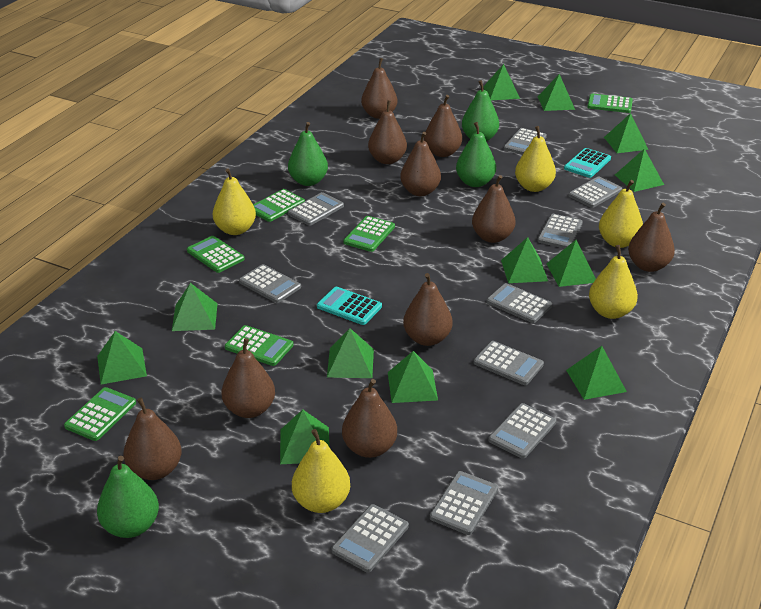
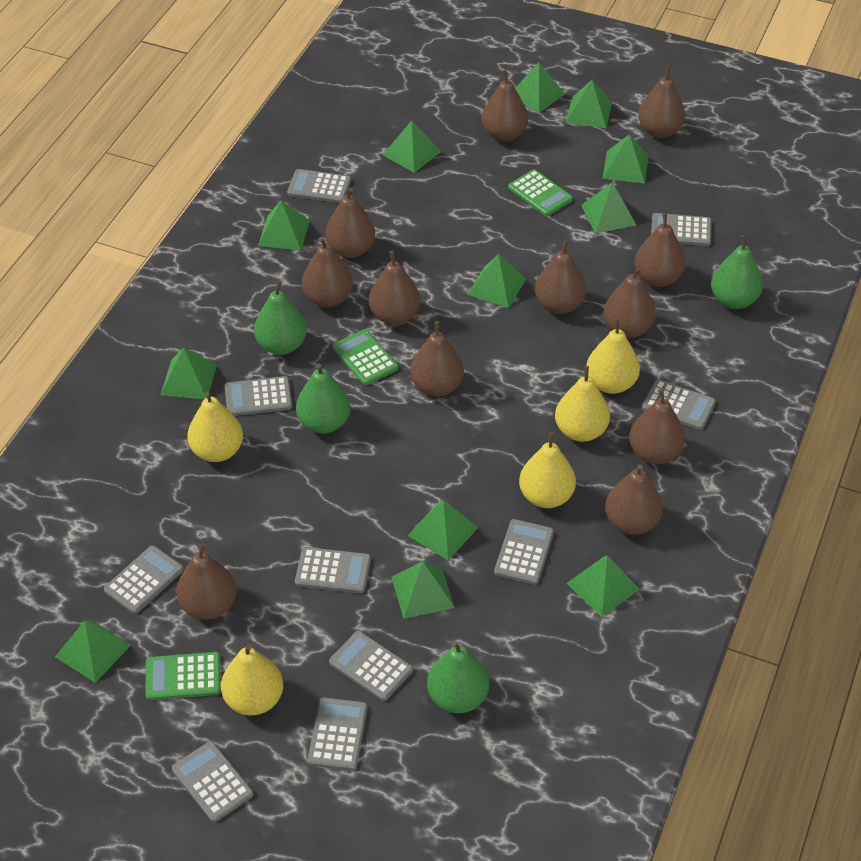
brown pear: [123,398,182,480] [221,338,275,418] [342,379,397,458] [361,58,397,119] [368,100,407,164] [400,132,441,196] [403,273,453,346] [424,95,462,157] [472,175,516,243] [628,203,675,272] = 10 -> [176,543,237,620] [302,237,353,308] [326,188,375,258] [369,251,420,325] [410,321,464,396] [482,70,528,141] [535,240,586,314] [603,267,656,338] [605,464,663,535] [629,389,685,464] [634,213,685,287] [638,66,685,138] = 12
green calculator: [64,387,136,441] [187,236,245,273] [225,325,294,366] [253,189,305,222] [343,216,395,252] [587,94,633,113] = 6 -> [145,652,221,700] [332,329,398,385] [508,169,573,216] = 3
turquoise calculator: [317,287,382,325] [564,148,611,178] = 2 -> none = 0

